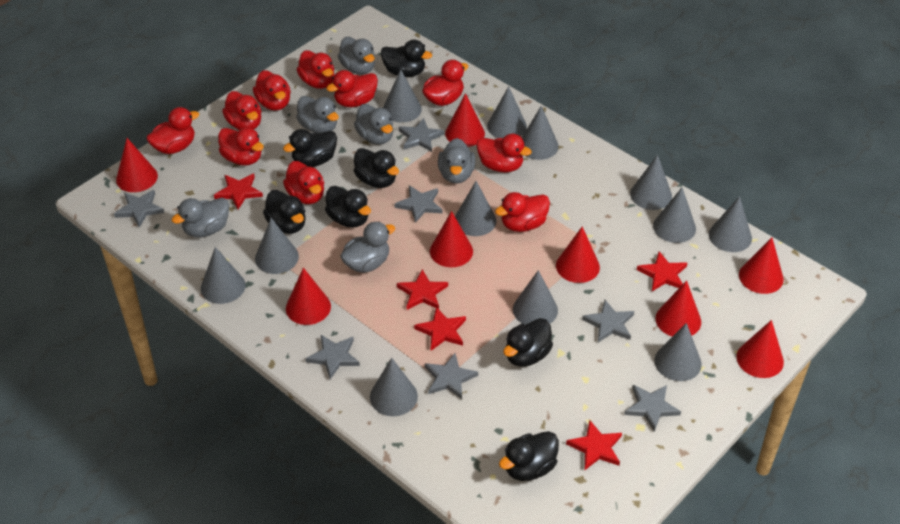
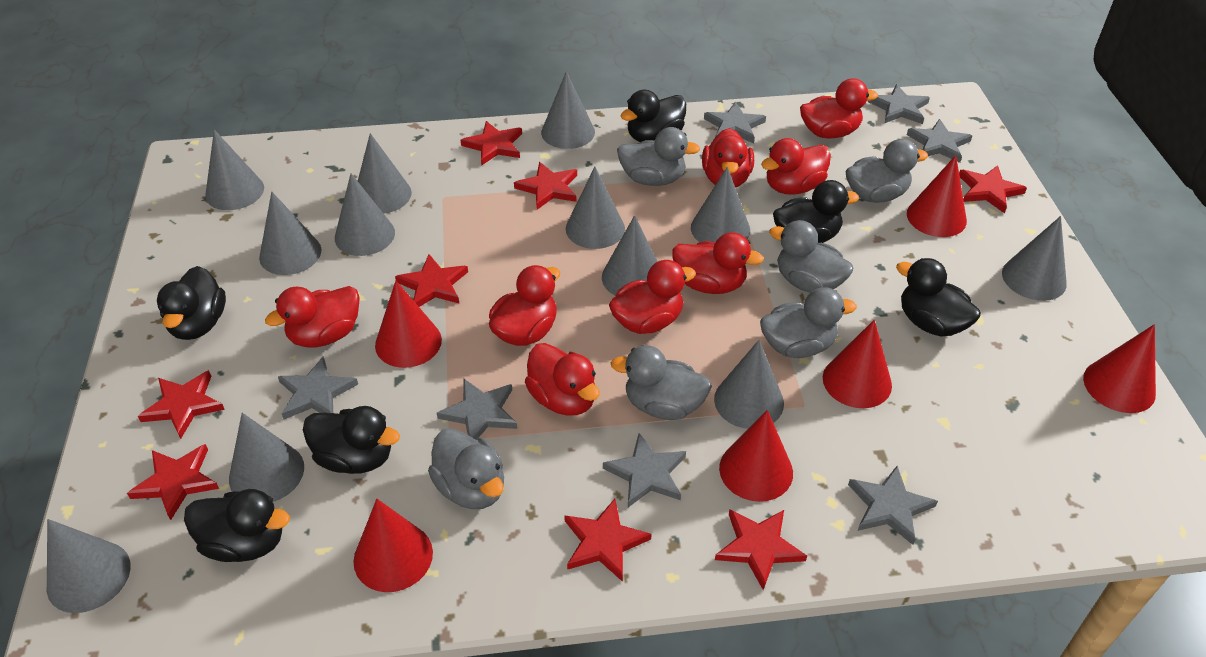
black duck: [263,190,306,234] [283,129,337,167] [325,186,371,228] [354,148,399,188] [381,40,432,77] [499,431,559,481] [504,318,553,367] = 7 -> [157,266,226,340] [184,489,290,562] [303,406,400,474] [621,90,686,142] [773,180,859,243] [896,258,981,337] = 6
red cone: [116,138,158,192] [286,268,331,325] [430,211,473,267] [445,93,485,147] [556,226,600,283] [655,280,701,337] [736,320,784,378] [739,237,784,294] = 8 -> [353,499,433,592] [375,281,442,368] [719,410,793,502] [823,320,892,408] [907,155,967,237] [1083,324,1156,413] = 6
red duck: [146,107,199,154] [218,127,264,165] [222,91,262,130] [253,70,291,111] [283,161,324,204] [297,50,335,89] [326,70,378,107] [422,60,468,106] [476,134,532,173] [495,192,550,232] = 10 -> [265,286,360,347] [489,265,560,346] [525,343,600,416] [609,260,696,334] [672,232,764,294] [702,128,754,188] [761,138,831,195] [800,78,878,138] = 8
red star: [214,174,263,209] [397,269,448,310] [414,307,466,351] [566,420,622,471] [637,252,687,291] = 5 -> [127,444,219,520] [138,370,225,439] [395,254,468,307] [461,121,522,165] [514,162,577,210] [564,499,652,582] [715,509,807,590] [959,165,1027,213] = 8

